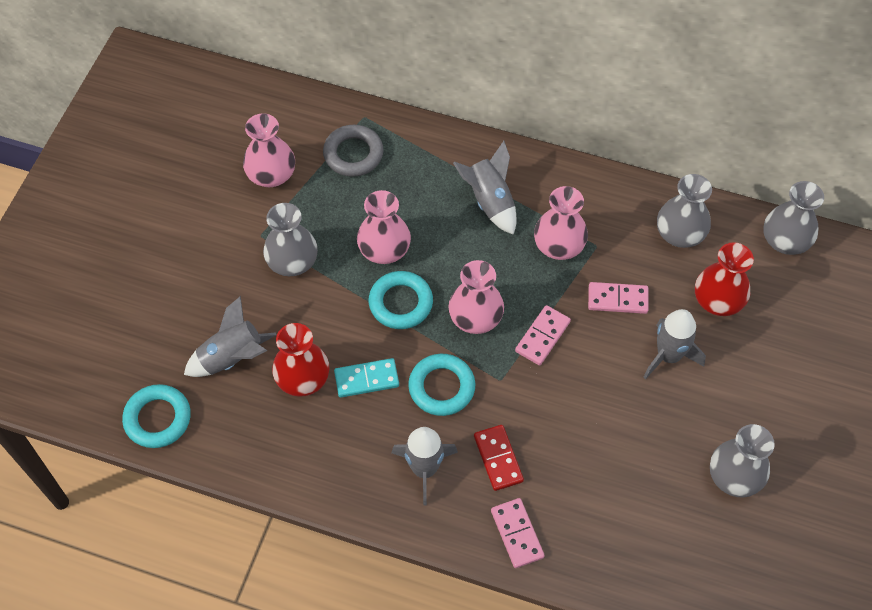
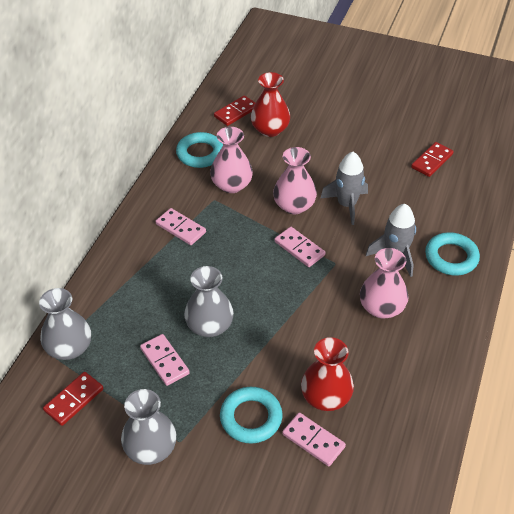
grey ring: [323,125,384,177] = 1 -> none = 0
grey rocket: [184,296,277,377] [392,427,458,505] [453,141,517,235] [644,309,706,379] = 4 -> [321,152,368,225] [366,204,416,277] = 2
grey vase: [263,203,318,276] [657,174,712,248] [710,424,775,497] [763,181,824,255] = 4 -> [39,288,91,360] [121,389,176,465] [184,266,234,337] = 3
pink domino: [491,498,545,568] [515,305,571,365] [588,282,649,314] = 3 -> [140,334,190,386] [156,208,206,245] [275,227,325,267] [282,412,346,466] = 4
pink vase: [243,113,295,187] [357,190,411,264] [449,260,504,334] [534,186,588,260] = 4 -> [210,127,253,193] [273,147,317,214] [360,248,409,318] = 3
red domino: [474,425,524,491] = 1 -> [43,372,103,426] [214,95,255,126] [411,142,454,177] = 3
turquoise domino: [334,358,399,398] = 1 -> none = 0

